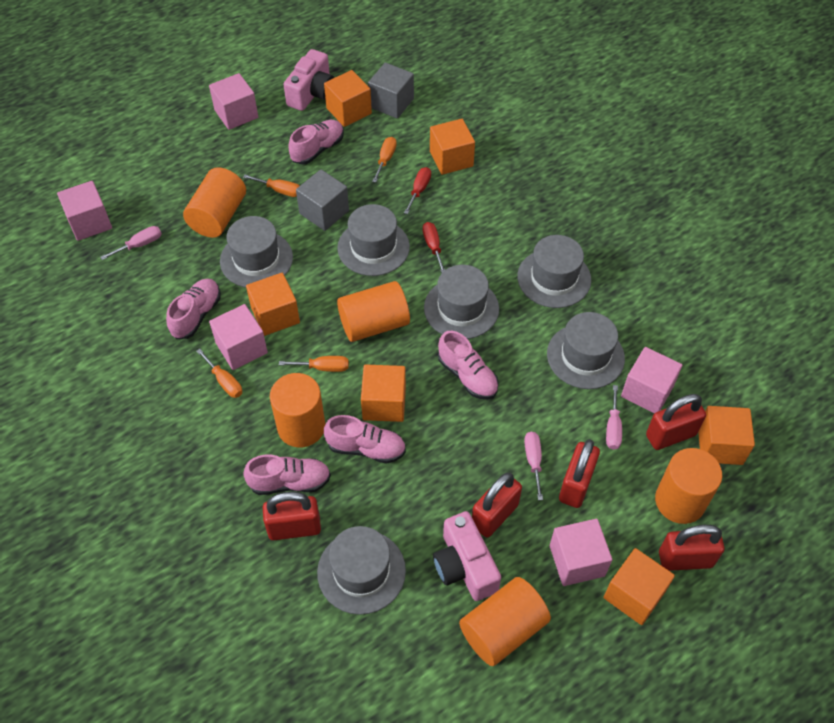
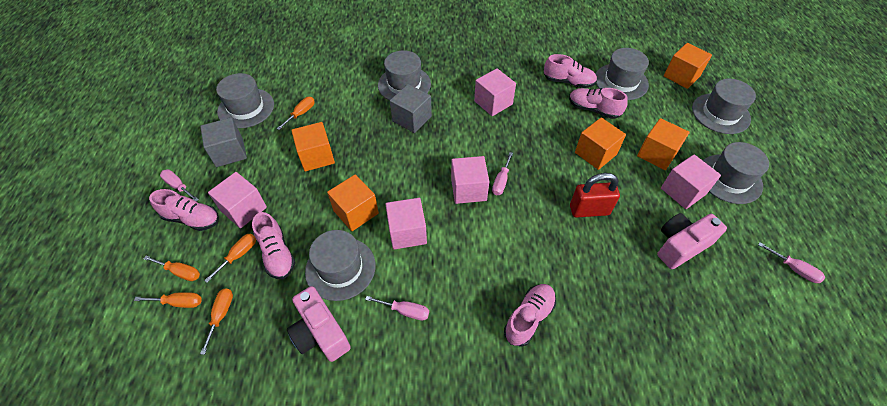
orange cube: [246,273,300,336] [324,70,372,127] [361,364,406,422] [430,119,475,175] [604,548,675,625] [698,406,755,465] = 6 -> [291,122,335,172] [327,175,379,231] [575,118,626,170] [637,118,690,170] [664,43,712,89] = 5
orange cylinder: [183,167,246,238] [270,373,325,447] [337,281,410,342] [459,577,551,666] [655,448,722,524] = 5 -> none = 0
orange screwdriver: [196,349,242,398] [243,174,299,197] [279,356,349,372] [372,137,397,183] = 4 -> [134,292,202,308] [143,256,200,281] [200,288,233,355] [204,233,256,283] [277,97,315,130] = 5
pink screwdriver: [100,226,162,260] [524,432,543,500] [606,385,622,450] = 3 -> [160,169,199,201] [365,296,429,321] [492,152,513,195] [758,242,825,283] = 4
red padlock: [263,492,321,540] [472,473,522,538] [559,439,600,508] [646,394,706,450] [659,525,724,571] = 5 -> [570,173,620,218] = 1
red screwdriver: [404,167,431,214] [423,222,445,273] = 2 -> none = 0

